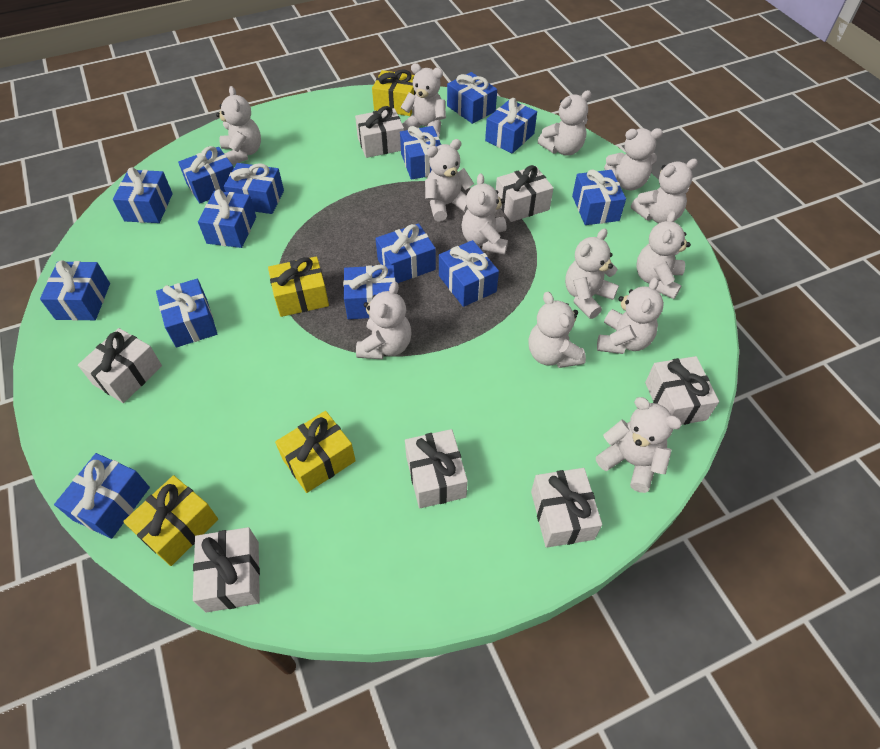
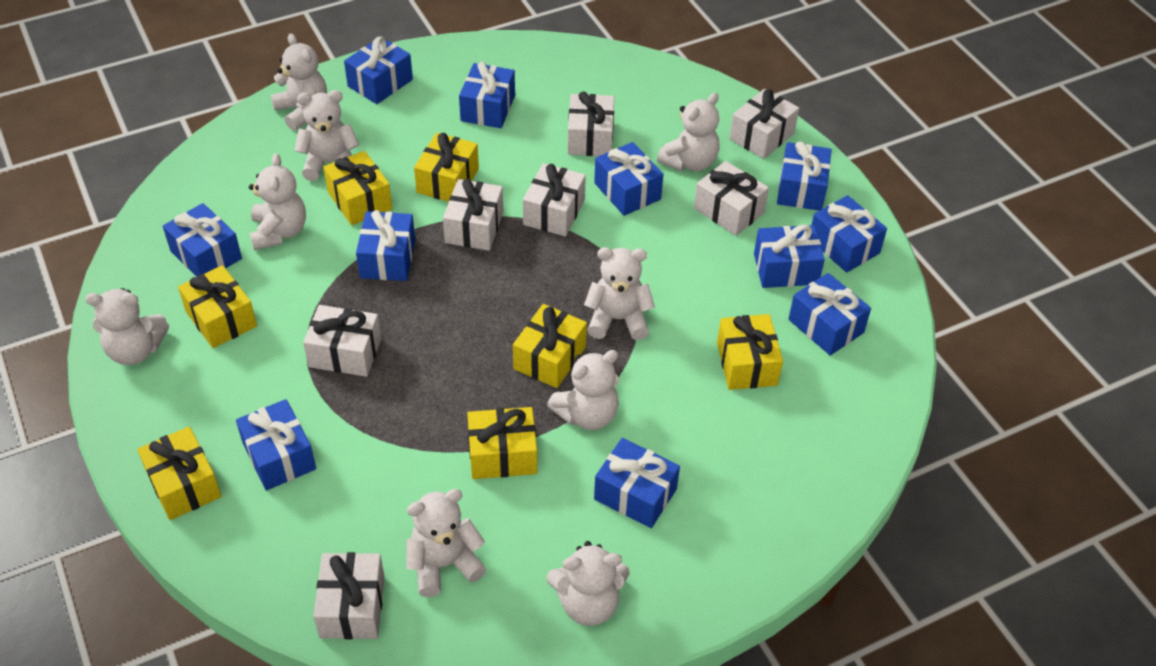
blue gift: [40,260,110,321] [54,453,150,539] [113,167,173,223] [156,279,217,347] [178,146,234,203] [198,189,256,248] [224,163,284,214] [343,264,396,319] [375,223,436,283] [400,126,441,180] [439,240,499,307] [447,72,497,124] [485,98,537,154] [572,170,626,225] = 14 -> [163,203,242,277] [236,399,316,491] [344,37,413,104] [356,210,415,281] [459,62,515,128] [594,142,663,216] [594,438,680,528] [754,224,825,288] [777,141,832,211] [788,273,871,355] [812,195,887,273] = 11
white teddy bear: [216,86,261,165] [356,281,412,359] [401,63,446,137] [425,139,474,222] [462,173,508,255] [528,292,586,368] [538,90,592,156] [565,228,619,319] [596,397,682,493] [597,277,664,354] [604,128,663,190] [631,159,698,224] [636,211,691,299] = 13 -> [85,288,169,365] [249,153,306,250] [271,33,327,131] [294,90,359,181] [406,489,486,597] [547,350,619,430] [547,541,629,626] [584,247,655,340] [657,92,720,171] = 9
yellow gift: [123,475,218,566] [268,256,329,317] [275,411,356,493] [372,69,416,116] = 4 -> [137,426,222,520] [178,265,257,348] [323,151,392,225] [414,133,479,202] [467,407,537,479] [513,304,587,388] [717,314,783,390] = 7

